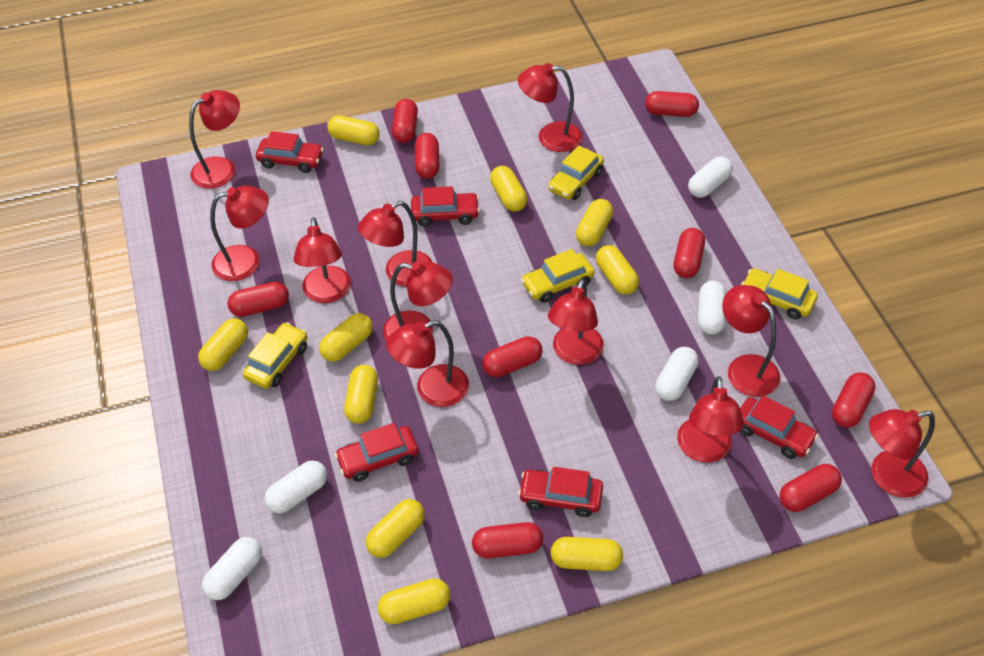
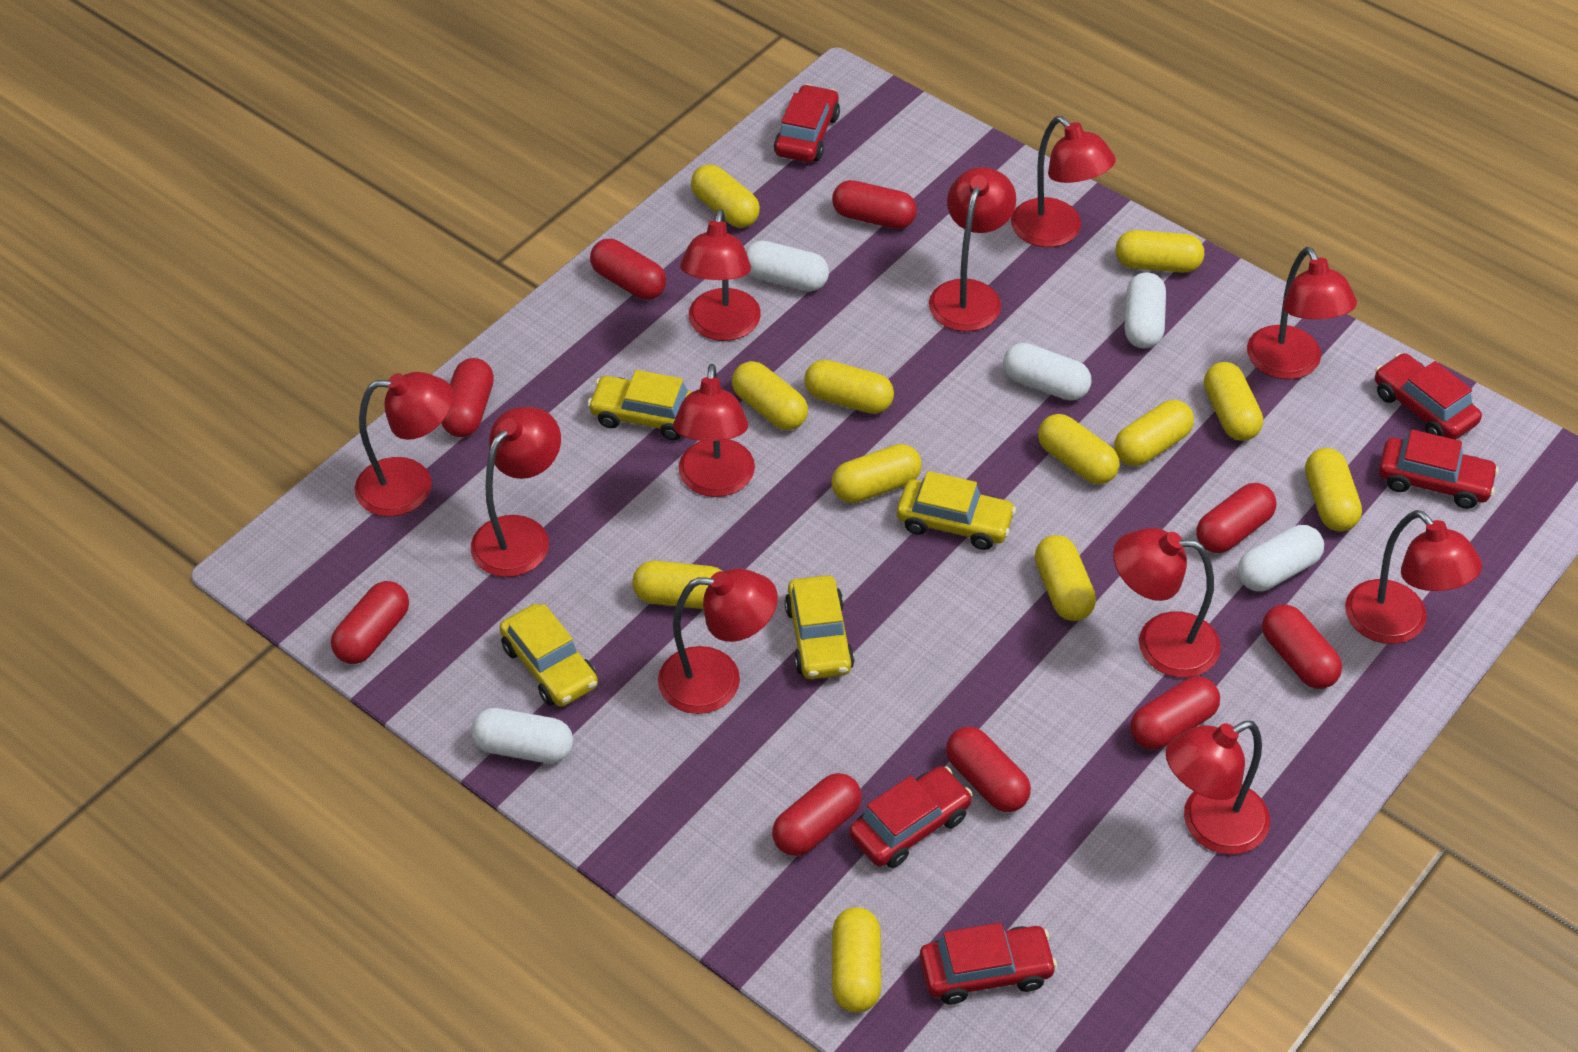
yellow capsule: [198,318,248,371] [319,313,373,362] [328,115,380,145] [344,365,378,424] [366,499,425,558] [378,578,450,624] [490,166,527,212] [551,537,623,571] [576,199,613,246] [596,245,639,294] = 10 -> [632,561,722,609] [691,164,760,228] [732,361,808,430] [804,360,894,414] [832,444,922,503] [832,907,881,1013] [1035,535,1096,621] [1038,414,1120,484] [1114,400,1194,466] [1115,230,1204,273] [1204,362,1263,441] [1305,448,1362,531] = 12

